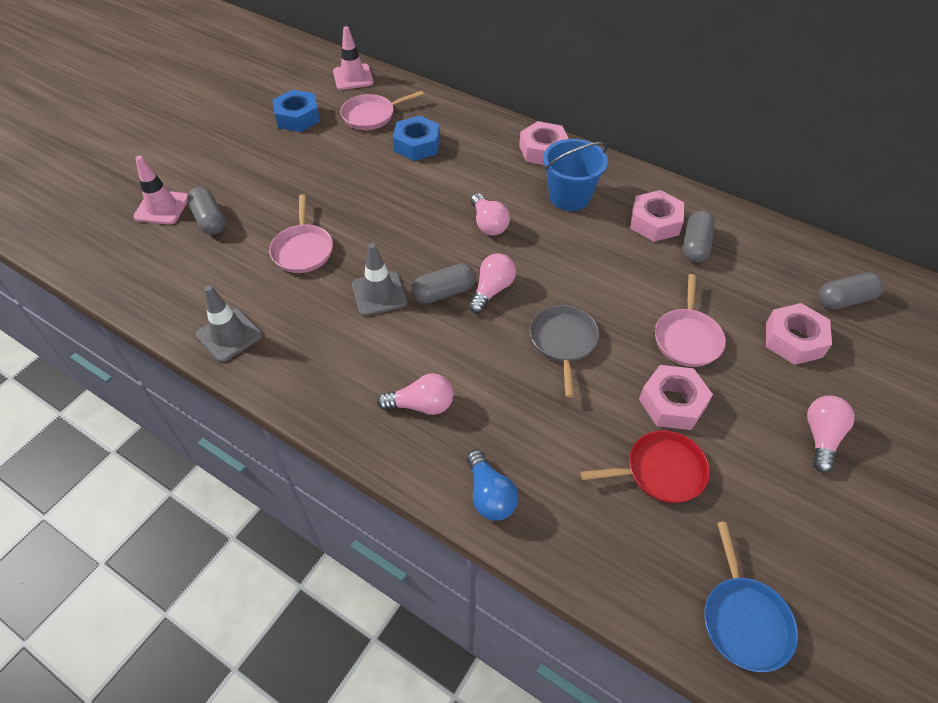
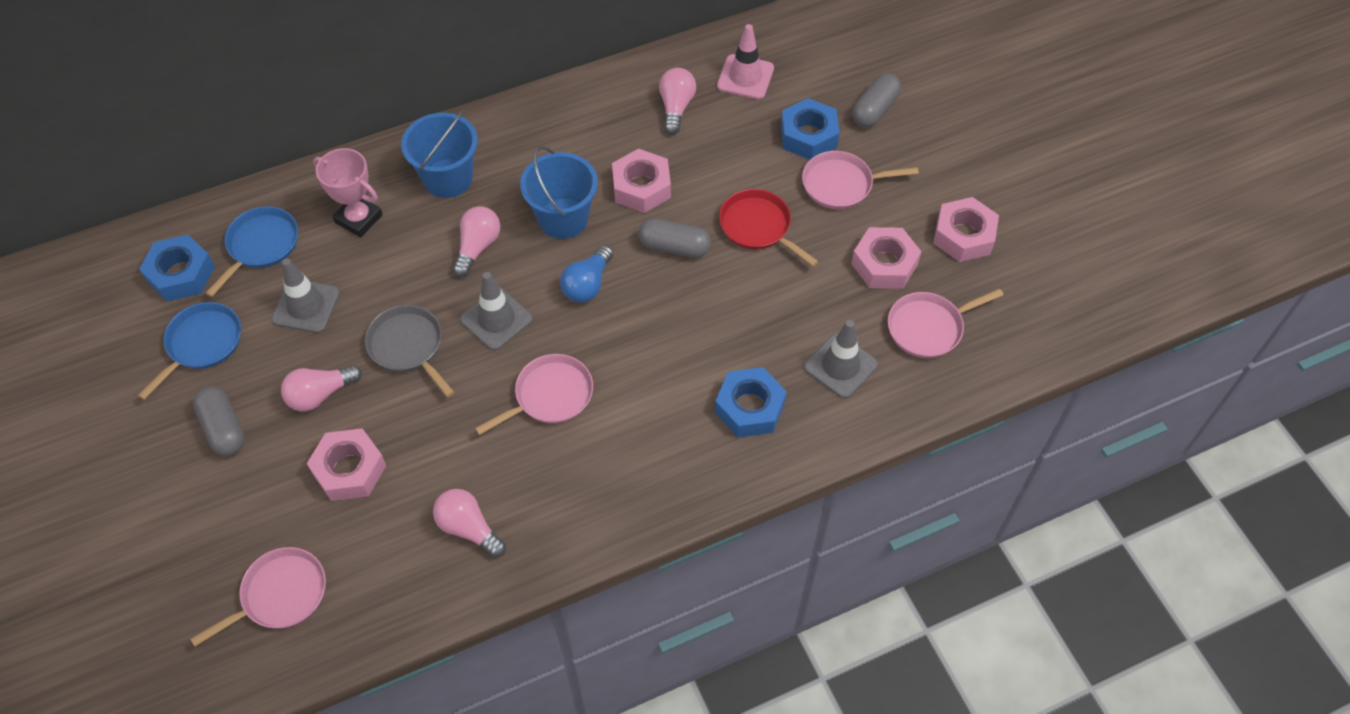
blue bucket: [543,139,608,211] = 1 -> [401,110,478,198] [520,146,598,239] = 2
blue nut: [272,90,320,132] [393,116,440,161] = 2 -> [139,235,215,302] [715,367,787,437] [781,98,840,160] = 3
blue pan: [704,522,798,672] = 1 -> [138,302,241,400] [206,206,298,297] = 2
grey capsule: [187,187,226,235] [412,264,476,304] [683,211,715,262] [818,272,884,310] = 4 -> [193,386,245,456] [638,218,711,258] [852,73,901,128] = 3
grey traffic cone: [196,285,262,362] [352,243,407,316] = 2 -> [272,258,340,333] [460,272,533,350] [804,320,878,398] = 3
pink pan: [269,194,333,273] [340,91,424,130] [655,274,726,367] = 3 -> [190,547,326,647] [475,354,593,435] [802,151,919,209] [888,289,1003,358] = 4
pink traffic cone: [133,156,188,225] [333,26,374,90] = 2 -> [717,24,774,99] = 1
pink trophy: none = 0 -> [313,148,383,237] = 1

